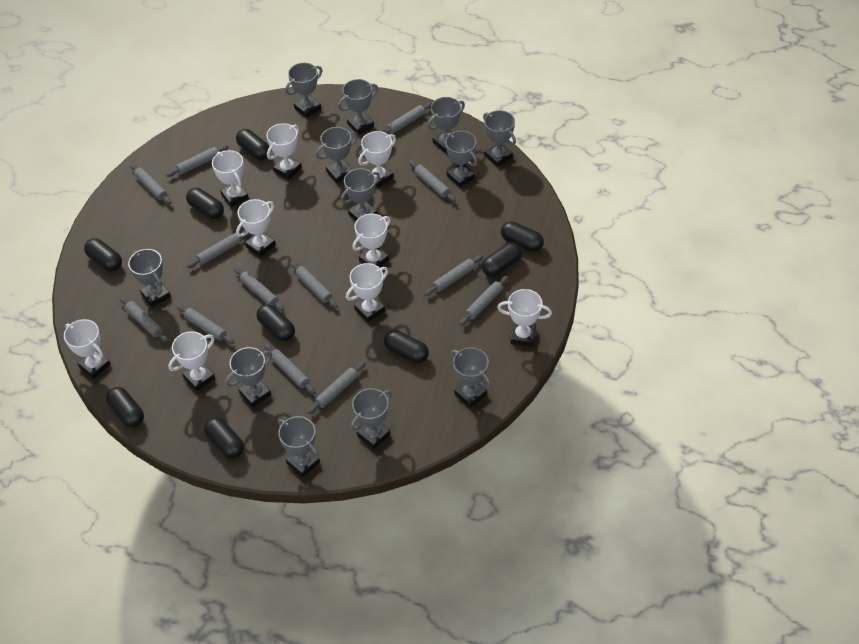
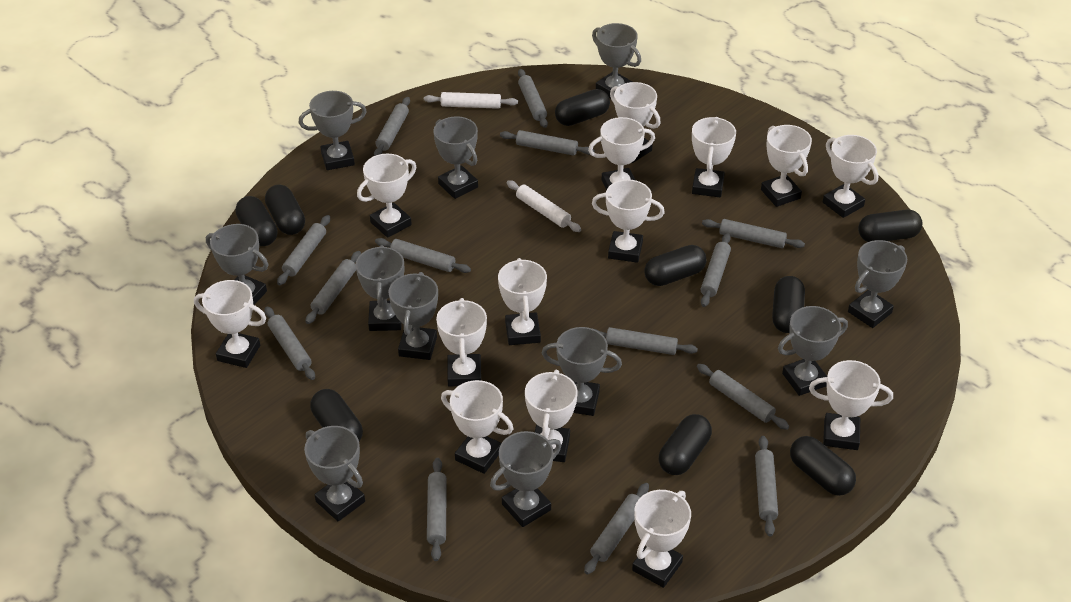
grey rolling pin: [120,297,168,342] [130,164,171,204] [166,145,229,177] [177,305,234,344] [187,230,249,268] [234,267,284,311] [264,344,315,394] [290,261,338,308] [307,362,366,414] [382,102,432,134] [409,160,456,202] [424,255,483,296] [460,276,508,326] = 13 -> [264,306,315,380] [277,215,330,285] [305,251,361,324] [374,97,410,156] [375,238,471,273] [427,458,447,561] [500,130,595,156] [518,69,548,128] [584,483,649,574] [594,327,698,355] [697,364,789,430] [701,233,731,307] [702,219,805,248] [755,436,778,536] = 14
grey trophy: [128,249,171,307] [226,347,272,408] [278,416,320,478] [285,63,322,118] [315,127,358,183] [338,79,378,135] [341,168,380,221] [350,388,392,449] [427,97,465,153] [445,131,477,188] [451,347,491,408] [483,110,516,167] = 12 -> [206,224,268,305] [299,91,367,170] [304,426,365,521] [355,245,404,331] [389,272,438,360] [433,116,478,199] [490,431,561,527] [542,327,622,416] [592,23,641,99] [778,306,848,396] [848,240,907,328] = 11
white rolling pin: none = 0 -> [424,92,518,109] [507,180,581,232] = 2
white trophy: [64,319,111,379] [168,331,215,391] [212,150,249,207] [236,199,276,257] [266,123,302,180] [346,263,388,322] [352,214,390,267] [358,131,396,188] [497,289,552,346] = 9 -> [194,280,266,368] [357,154,417,238] [436,298,487,387] [441,380,513,474] [498,258,547,345] [525,370,578,462] [588,117,655,190] [592,180,665,263] [610,82,661,163] [632,490,691,588] [692,117,736,197] [761,125,812,207] [809,360,893,450] [823,135,879,218] = 14

